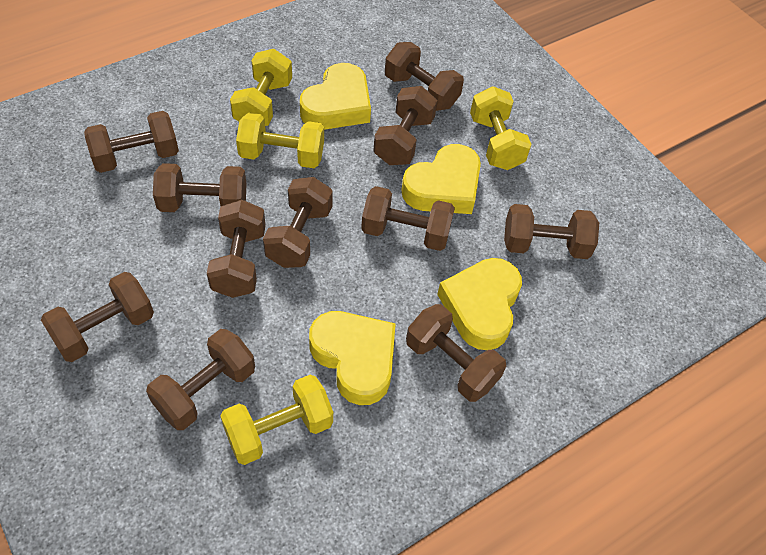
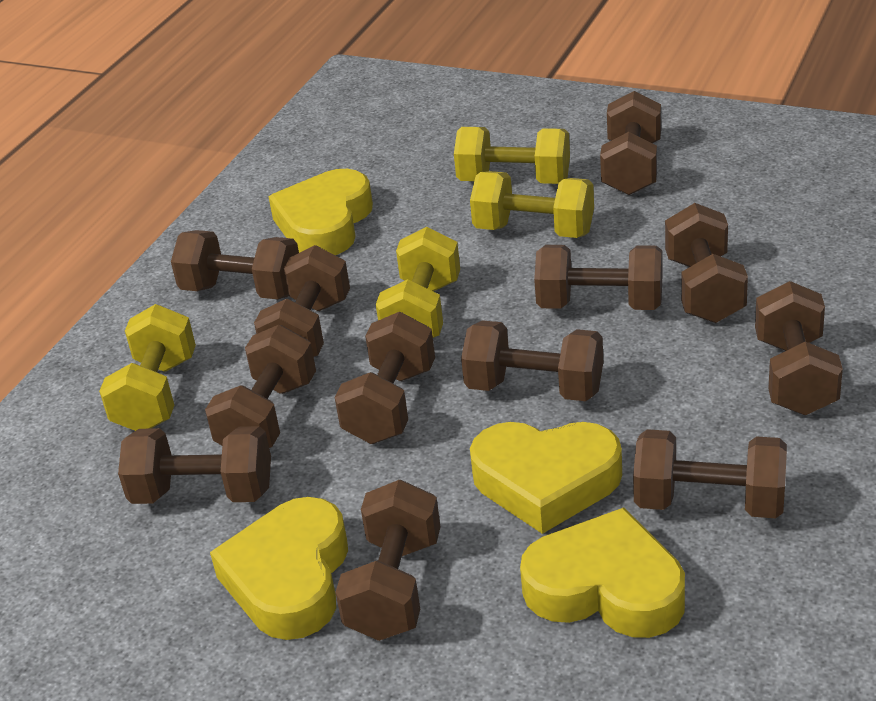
brown dumbbell: [41,272,154,362] [84,111,179,173] [146,329,255,430] [153,163,247,212] [207,200,266,298] [263,177,333,268] [361,186,455,251] [373,86,438,165] [385,42,464,111] [406,304,506,402] [504,204,599,259] = 11 -> [118,426,271,504] [171,230,299,299] [205,325,316,448] [254,245,350,357] [335,312,435,444] [335,480,441,641] [461,320,603,401] [534,245,662,310] [600,91,661,195] [633,429,787,518] [665,203,748,323] [755,281,843,415] = 12

